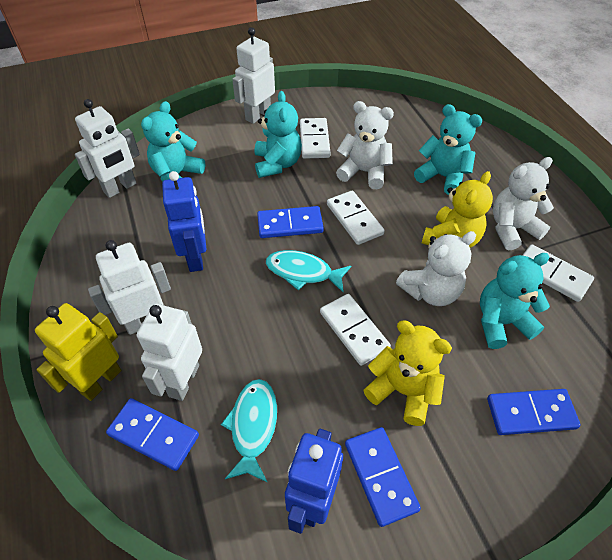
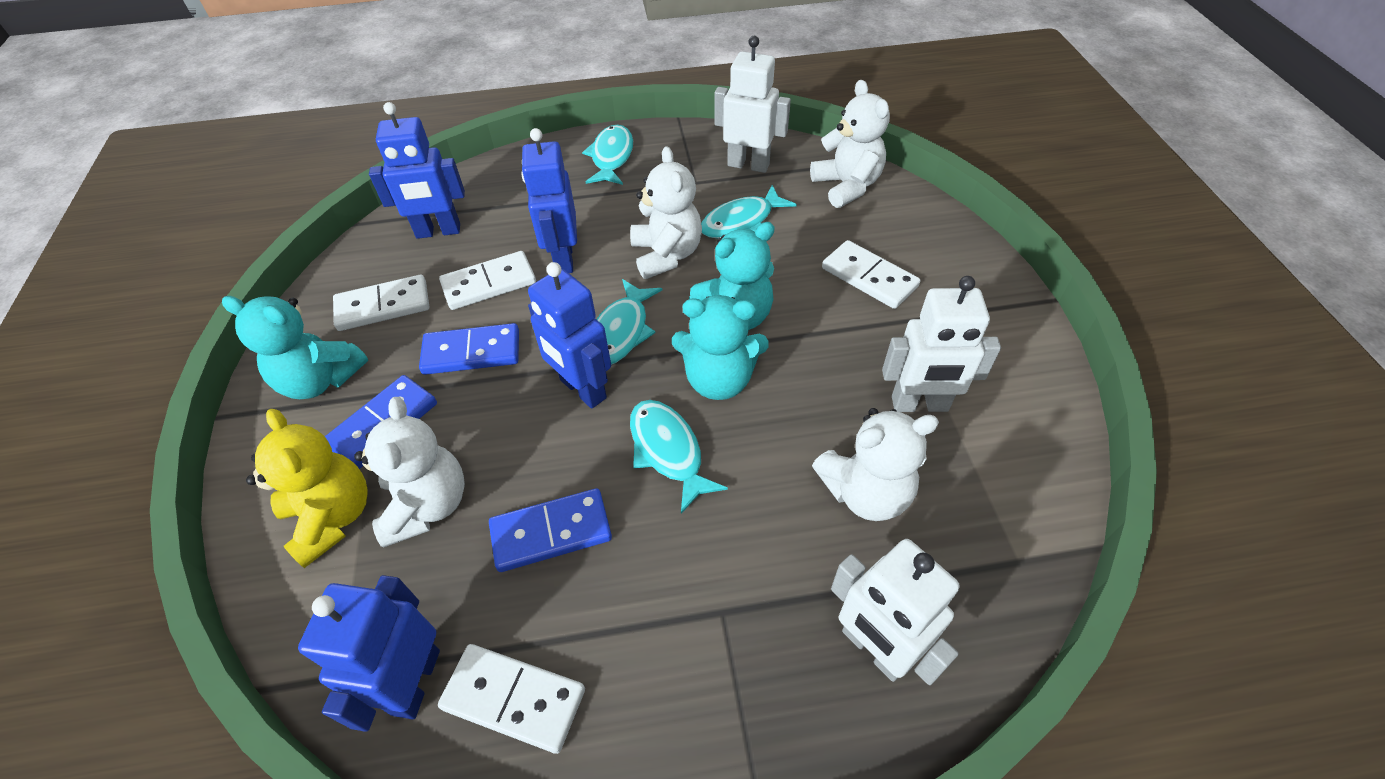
blue domino: [106,398,199,471] [257,206,324,238] [345,427,421,527] [487,389,581,435] = 4 -> [325,375,437,469] [419,323,519,375] [489,488,612,572] = 3
blue robot: [162,171,207,272] [285,428,343,534] = 2 -> [298,575,440,732] [369,102,465,239] [521,128,577,273] [528,262,611,409] = 4
turquoise fish: [221,379,277,482] [266,250,351,292] = 2 -> [582,125,633,185] [596,279,662,365] [630,400,728,513] [701,185,797,239] = 4
turquoise teddy bear: [141,101,205,182] [255,91,302,178] [414,104,483,195] [480,253,550,349] = 4 -> [222,296,368,399] [672,295,769,400] [689,222,775,330] = 3
white robot: [75,99,140,198] [88,240,171,335] [137,304,202,401] [232,27,275,124] = 4 -> [715,36,791,173] [831,539,959,685] [882,276,1001,412] = 3
white teddy bear: [336,101,394,189] [396,231,476,306] [493,157,554,250] = 3 -> [354,397,465,548] [630,146,702,279] [810,80,890,208] [812,408,939,521] = 4
yellow robot: [35,303,121,401] = 1 -> none = 0
yellow teddy bear: [363,320,452,426] [422,171,493,248] = 2 -> [246,409,368,568] = 1

